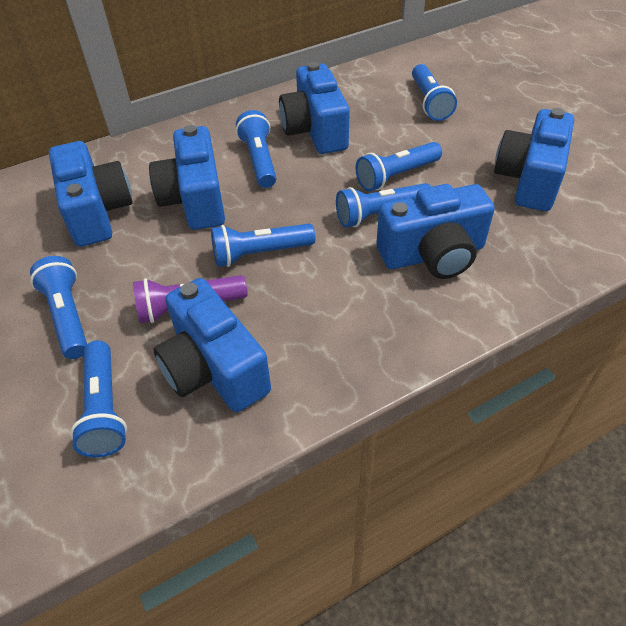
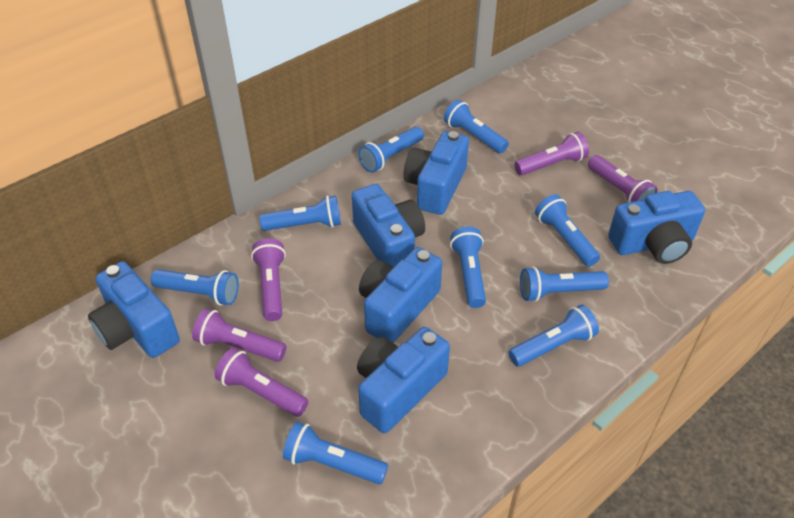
blue flashlight: [30,256,87,359] [70,341,127,458] [211,224,315,267] [236,110,276,188] [336,183,431,228] [356,142,442,191] [412,64,457,121] = 7 -> [151,269,239,305] [259,196,341,231] [283,422,388,484] [358,127,424,173] [444,99,509,153] [450,227,486,308] [508,304,599,367] [520,267,609,302] [535,194,600,267] = 9
purple flashlight: [133,275,248,323] = 1 -> [192,309,287,362] [215,348,308,417] [251,238,286,321] [514,132,589,175] [588,155,658,202] = 5

